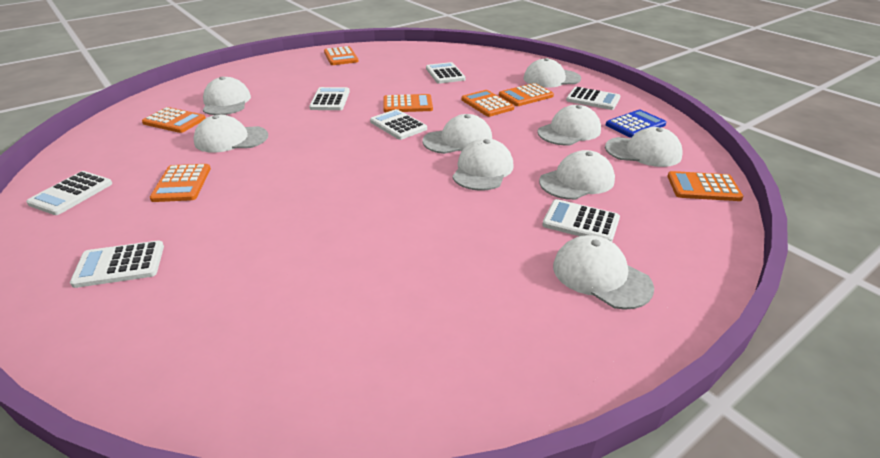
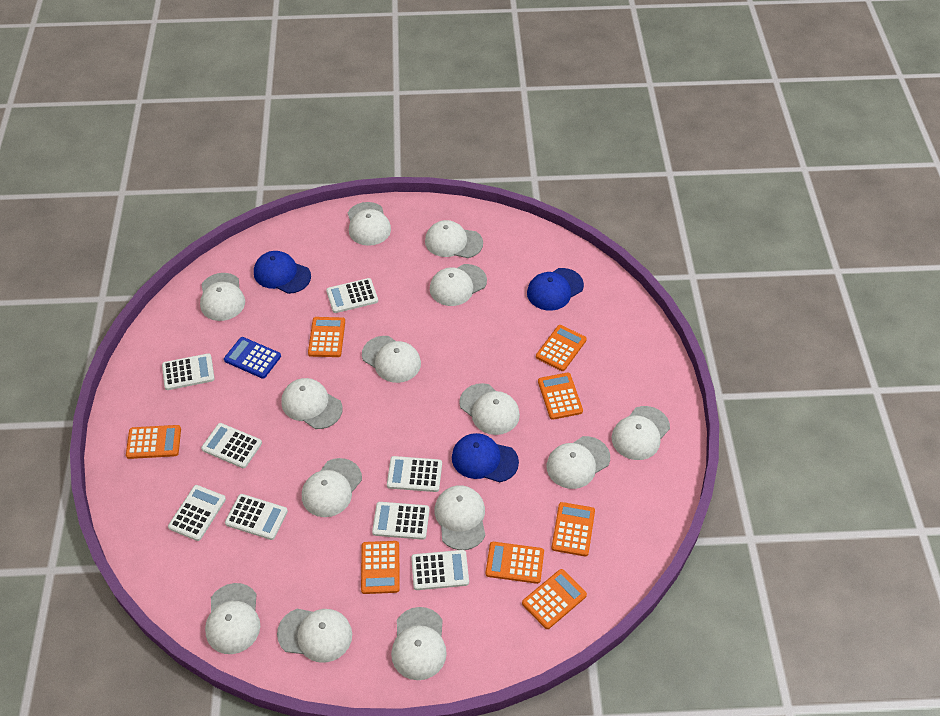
blue cap: none = 0 -> [254,251,311,294] [452,433,519,482] [527,268,584,311] = 3
orange calculator: [142,107,205,133] [150,164,211,202] [324,46,359,65] [383,94,433,113] [462,90,514,117] [499,83,554,106] [667,171,744,201] = 7 -> [126,425,181,459] [308,317,345,357] [361,541,400,594] [486,542,544,584] [522,569,587,629] [536,325,587,371] [538,373,583,420] [551,502,595,556] = 8
white calculator: [26,171,112,215] [70,241,164,288] [309,87,350,110] [370,109,427,140] [426,62,466,84] [542,199,620,242] [566,87,620,110] = 7 -> [162,353,215,390] [168,485,226,541] [201,423,262,468] [225,494,288,540] [326,278,378,313] [372,502,430,540] [387,456,442,492] [411,550,469,590] = 8
white cap: [193,115,268,153] [203,76,251,115] [422,114,492,154] [452,138,514,191] [523,58,581,88] [537,105,601,145] [539,150,615,200] [553,235,654,310] [605,127,683,167] = 9 -> [200,273,245,321] [205,583,260,654] [277,609,352,663] [281,378,343,429] [302,458,362,517] [348,202,391,246] [362,336,421,383] [391,607,447,680] [425,220,483,258] [430,264,487,306] [434,485,485,550] [459,383,520,435] [547,436,610,489] [612,406,670,460] = 14

